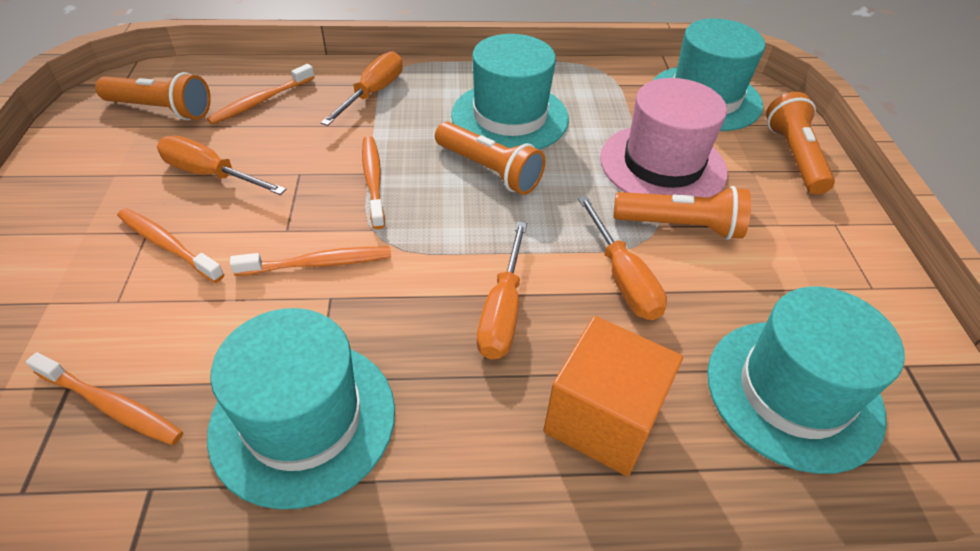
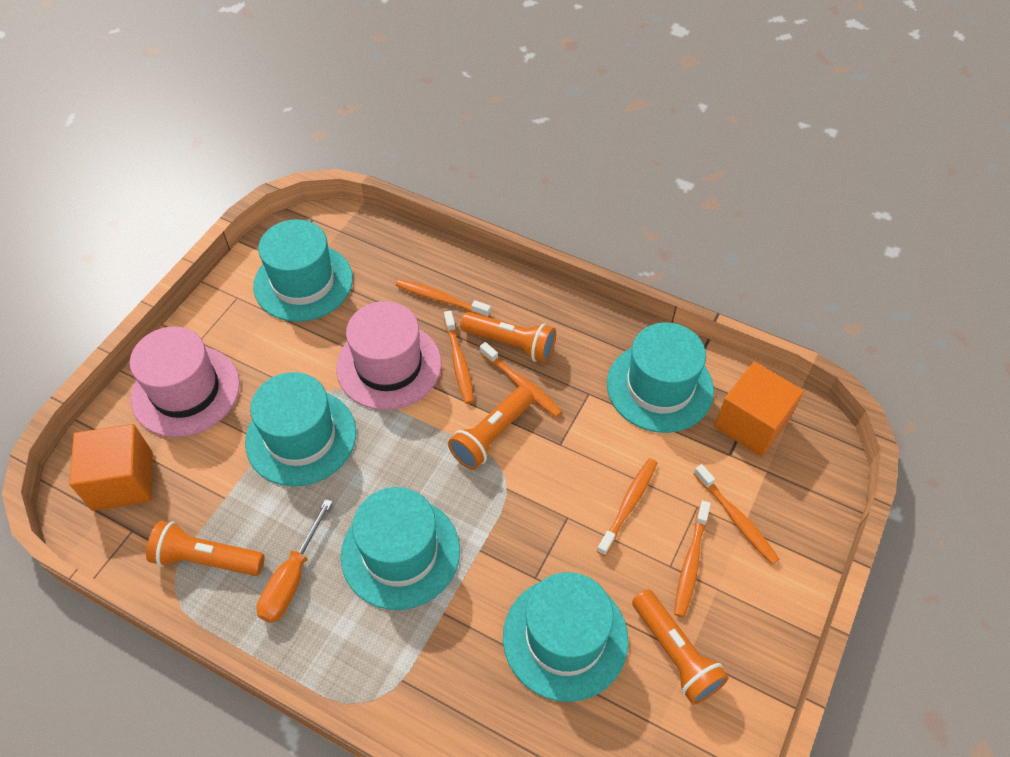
orange cube: [543,316,683,476] = 1 -> [69,424,153,511] [714,362,804,457] = 2
orange screwdriver: [157,135,286,195] [321,51,403,126] [477,221,527,360] [578,196,667,320] = 4 -> [257,499,333,623] = 1
orange toothbrush: [26,352,183,445] [117,208,224,283] [207,64,315,124] [230,247,391,276] [362,136,385,229] = 5 -> [396,279,491,317] [444,311,474,404] [480,342,562,417] [597,458,657,556] [674,501,711,618] [694,464,779,564] = 6
pink hat: [600,78,727,197] = 1 -> [130,327,240,437] [336,301,441,410] = 2
turquoise hat: [207,308,395,509] [451,34,569,150] [653,18,765,131] [707,287,905,474] = 4 -> [245,372,356,486] [253,219,353,322] [341,487,460,610] [503,572,628,702] [607,322,714,433] = 5

